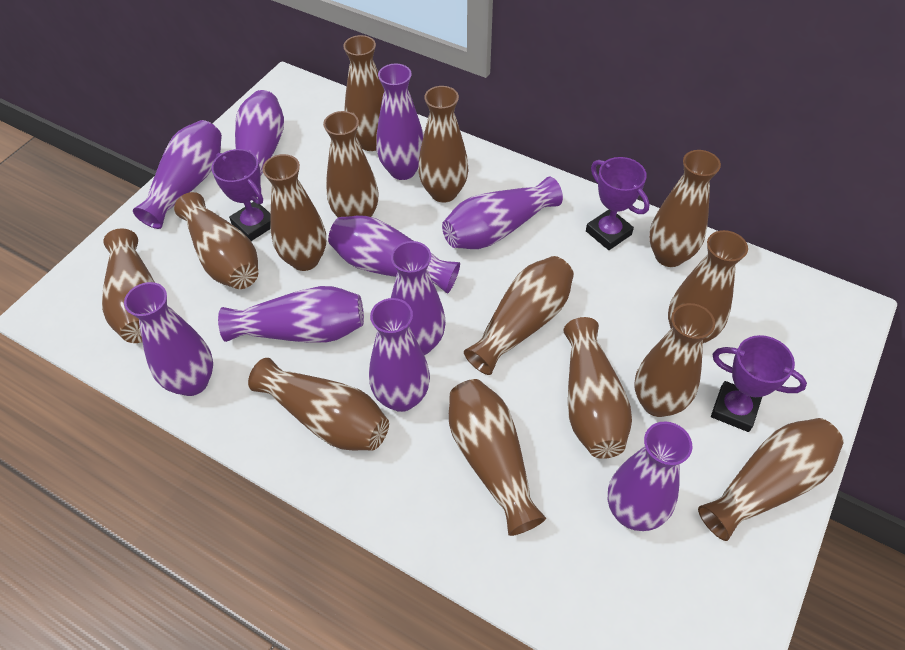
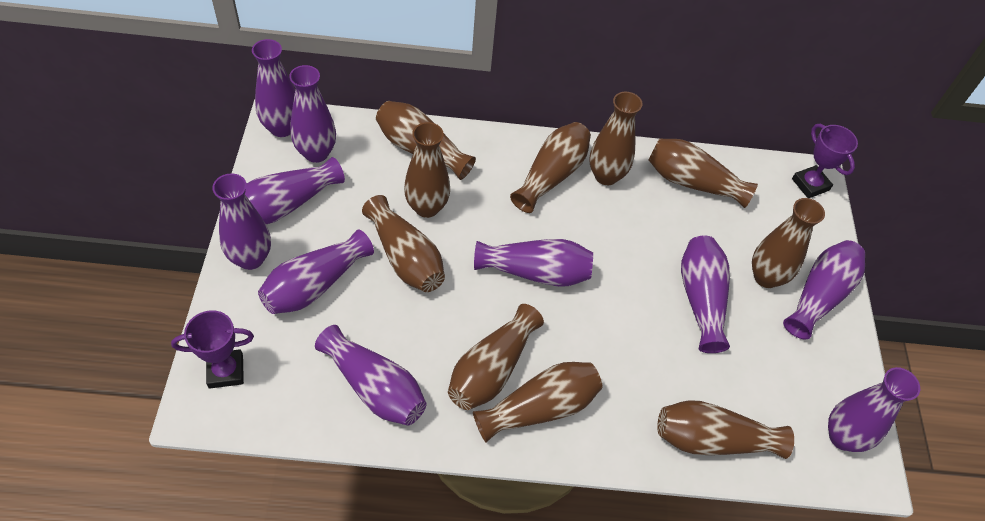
brown vase: [102,228,155,343] [174,192,258,289] [248,358,389,451] [262,154,326,271] [323,111,379,217] [343,35,384,151] [418,86,469,203] [449,379,546,536] [464,256,574,375] [563,317,632,459] [634,303,715,417] [649,150,721,267] [668,230,748,343] [698,418,843,541] = 14 -> [362,195,445,292] [376,101,476,180] [404,122,450,218] [448,304,544,410] [473,362,603,442] [510,122,591,213] [589,92,643,185] [649,138,758,208] [657,400,794,459] [752,198,825,288] = 10
purple trophy: [211,149,271,241] [586,157,650,250] [711,335,807,432] = 3 -> [171,310,254,389] [792,124,858,198] = 2

